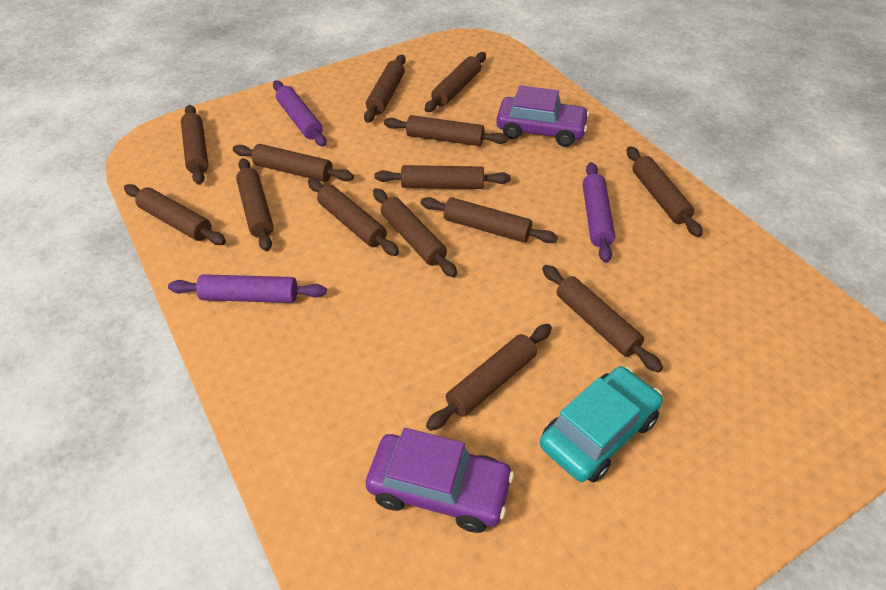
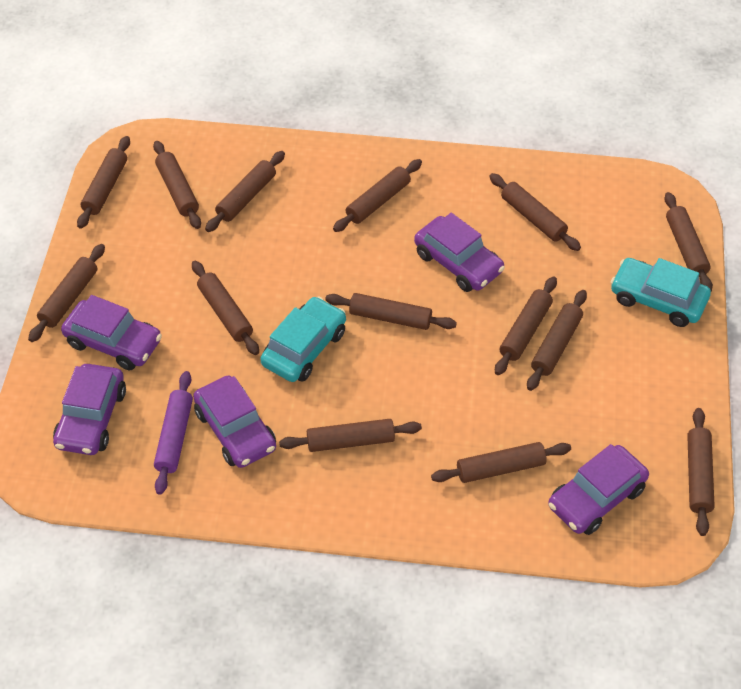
purple car: [366,428,514,533] [496,85,590,147] = 2 -> [53,364,126,455] [61,295,162,370] [193,376,276,468] [414,213,505,292] [548,444,649,535] = 5
purple rolling pin: [168,274,327,303] [273,81,327,147] [583,162,615,263] = 3 -> [154,371,193,495] = 1
turquoise car: [540,366,663,482] = 1 -> [260,296,346,382] [611,258,711,327] = 2

